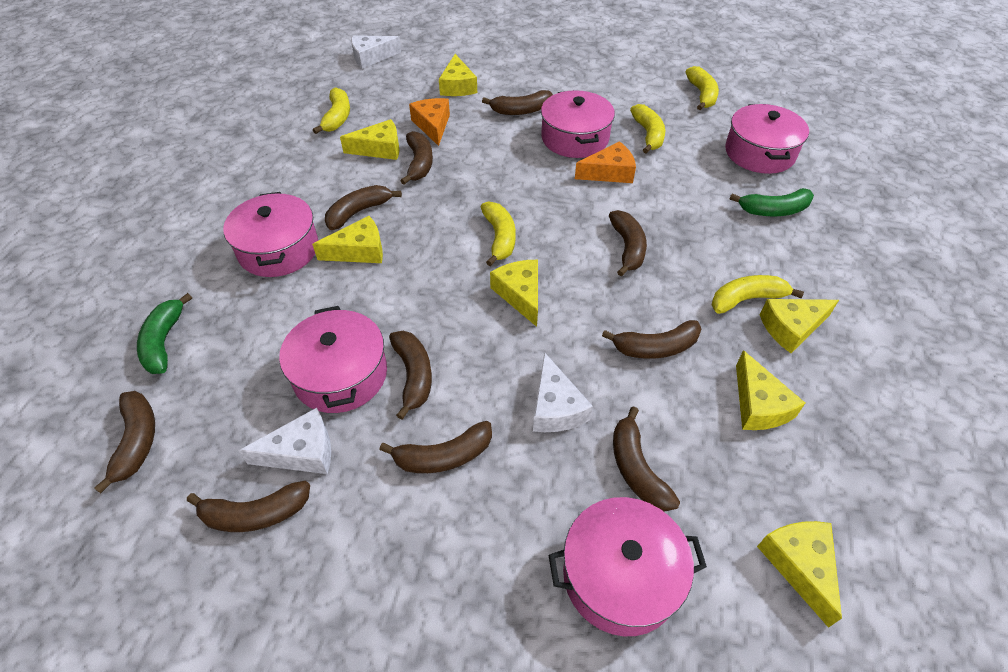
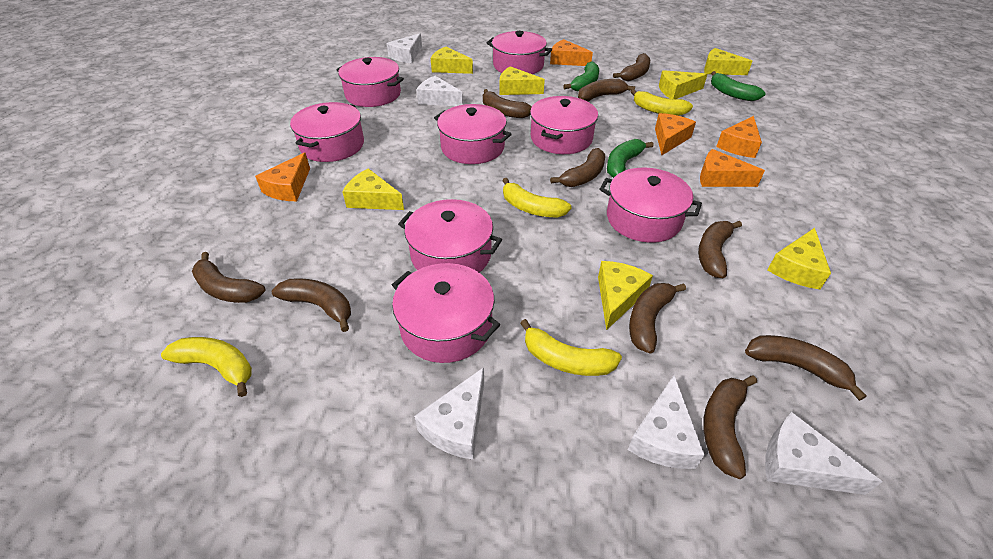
green banana: [137,293,192,374] [729,188,814,217] = 2 -> [563,61,599,92] [607,139,654,178] [711,71,766,101] = 3
orange cheese: [409,98,450,146] [575,141,636,183] = 2 -> [255,153,310,201] [550,39,593,66] [655,113,696,155] [700,149,765,187] [716,116,762,158] = 5
pink pot: [223,192,318,277] [279,306,387,413] [541,90,615,158] [549,497,707,636] [725,104,809,174] = 5 -> [290,102,364,162] [337,57,404,107] [392,263,500,363] [398,199,502,273] [434,104,512,164] [487,31,552,74] [530,96,598,154] [600,168,702,243] = 8
white cheese: [239,408,331,474] [351,35,401,69] [533,352,593,432] = 3 -> [386,33,422,63] [414,367,484,460] [416,76,463,106] [628,375,705,469] [765,412,882,495] = 5
yellow banana: [313,87,350,134] [481,201,516,266] [630,104,665,153] [686,66,719,110] [711,275,804,314] = 5 -> [161,337,252,397] [502,178,572,217] [520,319,622,376] [631,89,693,116] = 4

